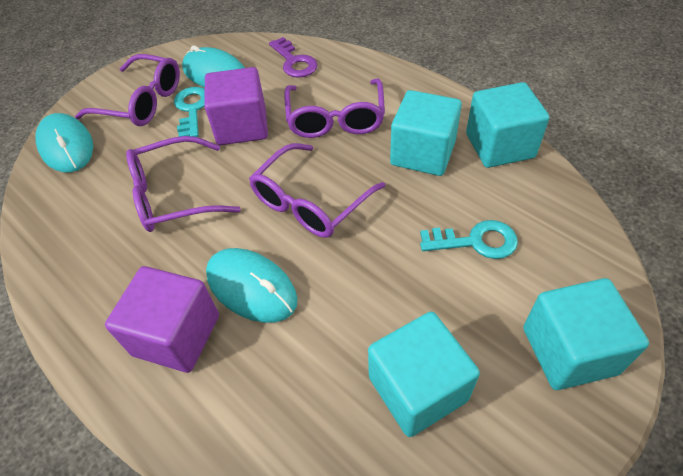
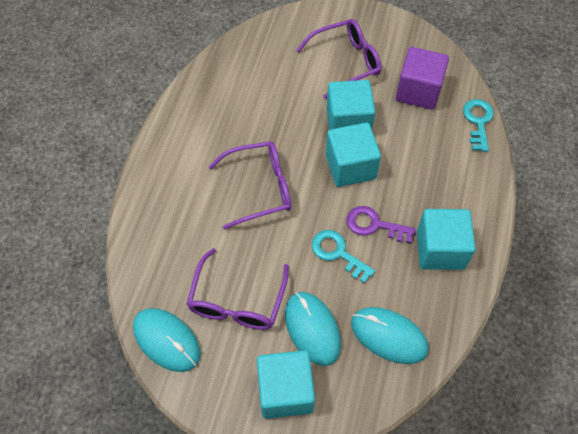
purple cube: [105,266,219,373] [204,67,268,145] = 2 -> [396,47,449,110] = 1
purple glasses: [75,54,180,126] [126,136,241,232] [249,143,385,238] [284,79,385,138] = 4 -> [187,248,289,330] [208,141,291,230] [296,19,381,99] = 3

